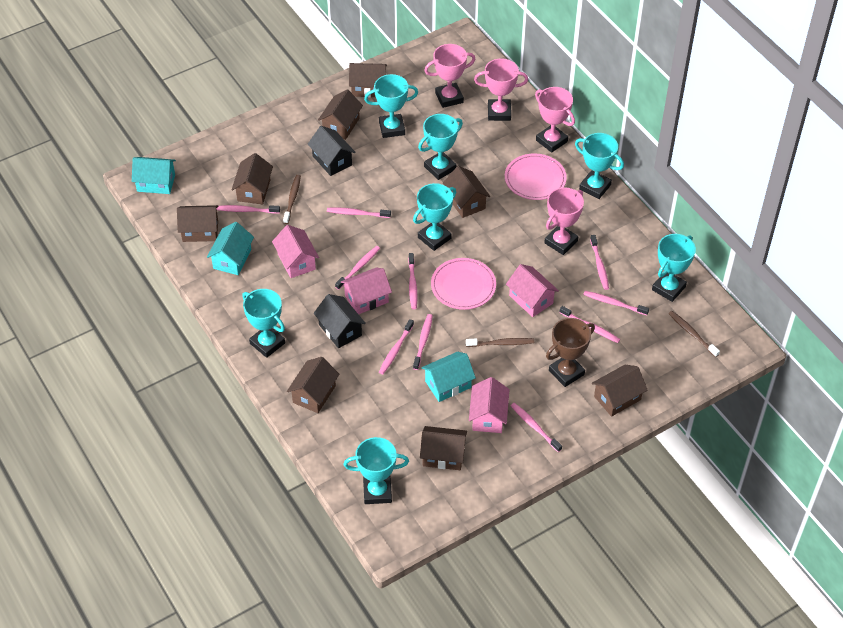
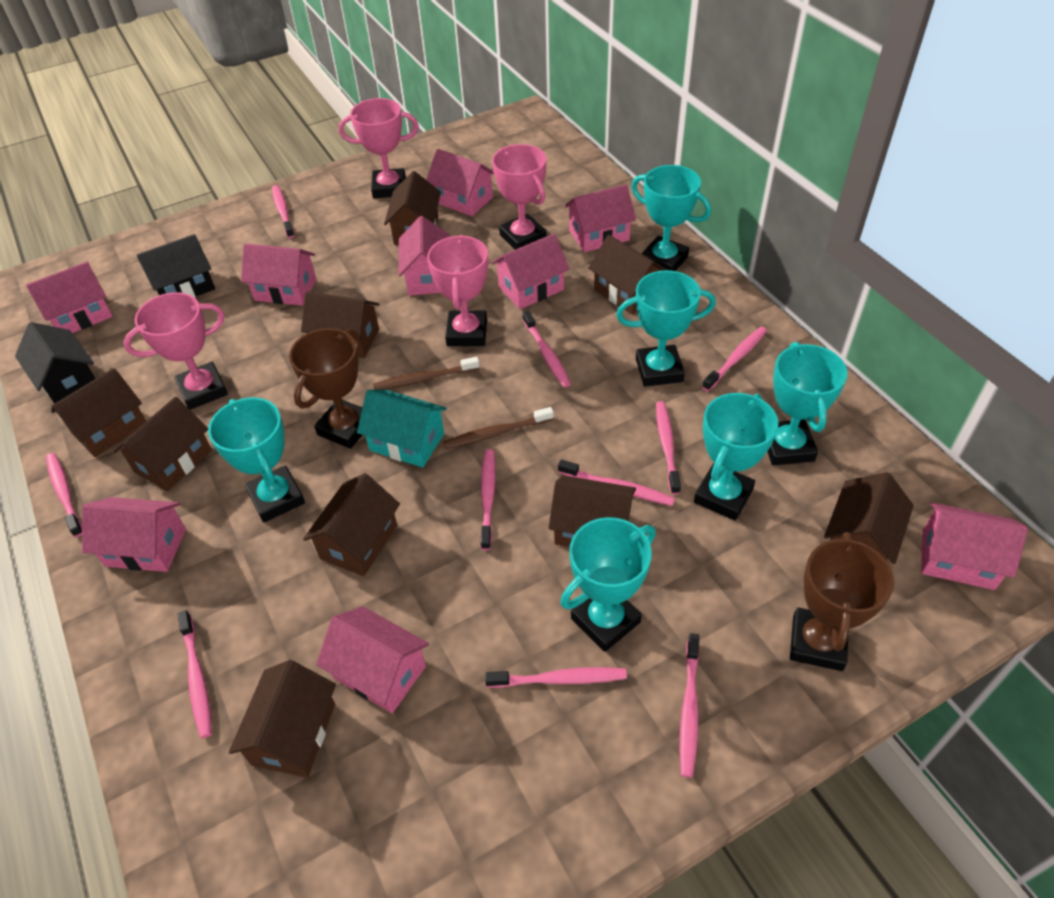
brown house: [177,205,219,242] [232,153,273,205] [287,357,339,413] [318,89,363,140] [349,63,387,98] [420,426,467,470] [443,166,490,218] [592,365,647,417] = 8 -> [51,368,146,457] [114,397,212,491] [229,660,336,778] [301,291,380,358] [303,473,400,576] [384,171,441,245] [548,476,636,547] [588,235,668,315] [824,472,914,564] = 9
brown toothbrush: [283,175,301,224] [466,338,534,347] [668,311,720,357] = 3 -> [373,357,480,390] [443,407,554,449] = 2
brown trophy: [546,318,595,387] = 1 -> [289,328,362,449] [790,532,894,671] = 2
pink house: [272,225,319,278] [341,267,392,314] [469,377,510,433] [506,264,559,317] = 4 -> [26,262,113,333] [82,497,186,572] [241,244,317,306] [316,606,429,713] [398,216,450,296] [426,149,494,216] [491,234,570,309] [565,184,636,252] [921,502,1028,590] = 9
pink plate: [431,258,496,310] [505,154,567,200] = 2 -> none = 0
turquoise house: [132,157,176,194] [207,222,254,275] [421,352,476,402] = 3 -> [357,390,447,468] = 1
turquoise trophy: [242,289,285,358] [343,437,409,504] [364,74,418,138] [413,183,456,251] [418,114,463,180] [575,133,624,199] [652,234,696,302] = 7 -> [208,397,305,522] [560,517,656,652] [616,270,716,387] [631,165,711,271] [694,393,778,521] [767,342,848,465] = 6

